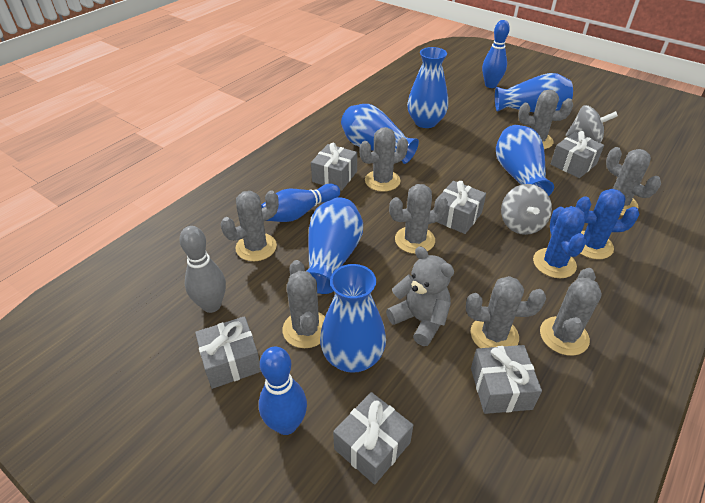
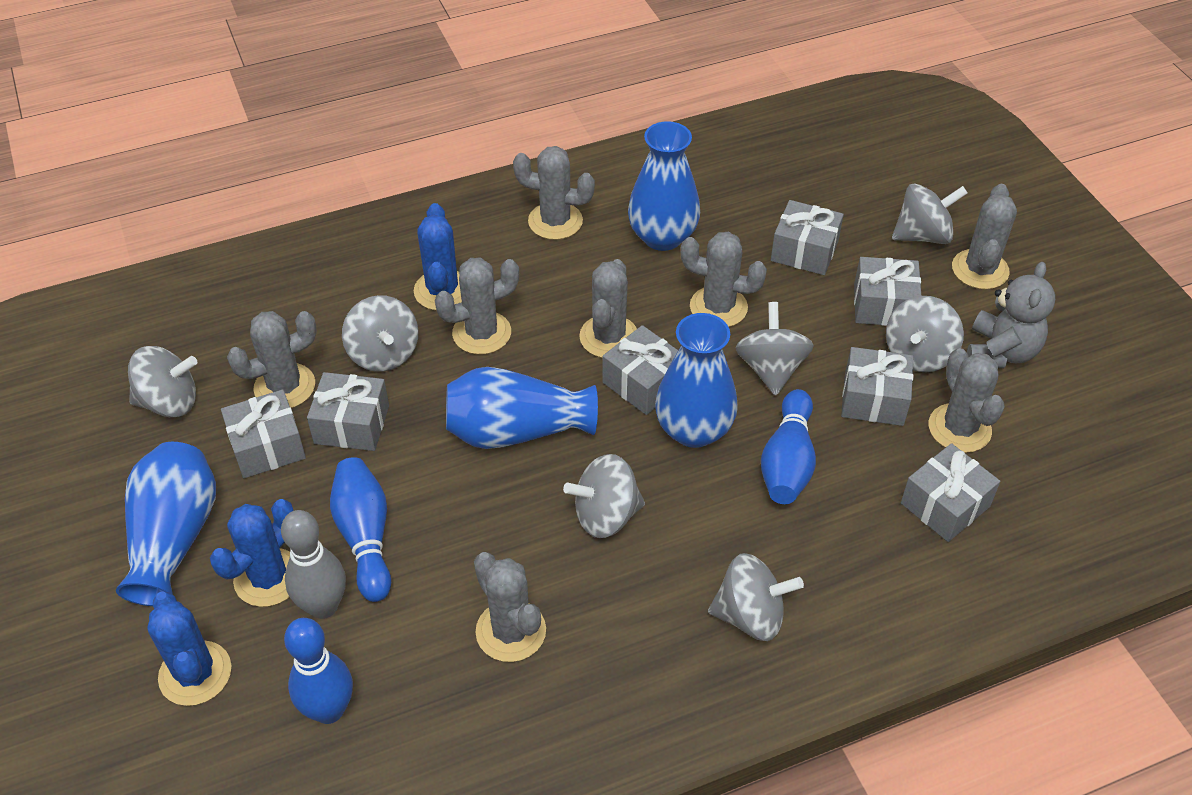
blue cactus: [533,206,586,278] [576,189,639,259] = 2 -> [147,592,231,706] [210,499,294,607] [414,203,462,311] = 3
blue vase: [307,197,363,294] [320,264,386,373] [341,104,419,164] [407,47,448,128] [495,73,573,112] [496,125,554,196] = 6 -> [116,442,216,606] [446,367,598,449] [628,121,700,251] [655,313,738,448] = 4
grey gift: [195,316,261,389] [311,143,357,191] [333,392,413,485] [437,181,486,234] [471,345,542,414] [551,131,604,178] = 6 -> [221,390,306,478] [307,372,389,451] [602,325,678,415] [771,200,844,275] [841,347,914,426] [854,257,921,326] [901,443,1000,542] = 7
grey spinning top: [501,184,552,235] [565,105,618,143] = 2 -> [128,346,197,417] [342,295,419,372] [563,454,645,538] [708,553,804,641] [736,302,814,396] [886,296,964,372] [892,183,968,244] = 7

